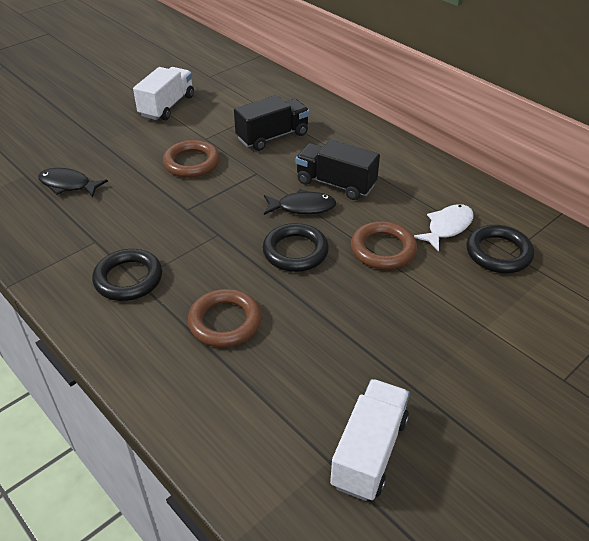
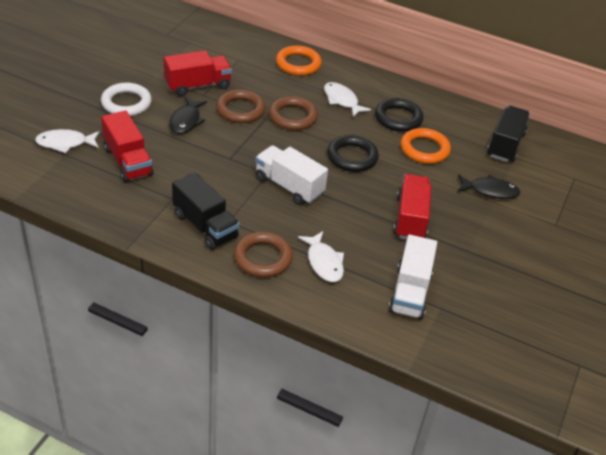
black ring: [92,249,162,301] [262,223,329,272] [466,225,534,273] = 3 -> [327,135,379,172] [375,98,423,132] = 2
orange ring: none = 0 -> [276,45,322,76] [401,128,451,164] = 2
red truck: none = 0 -> [101,110,154,183] [164,50,232,97] [393,174,432,239] = 3
white fish: [414,204,474,251] = 1 -> [35,129,100,153] [298,231,344,282] [324,82,371,117] = 3
white ring: none = 0 -> [101,83,152,116] = 1

